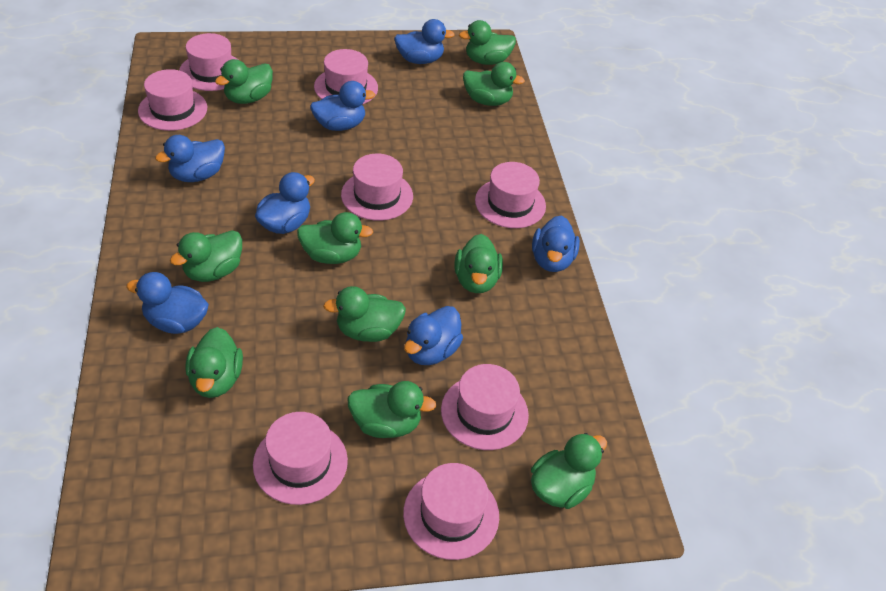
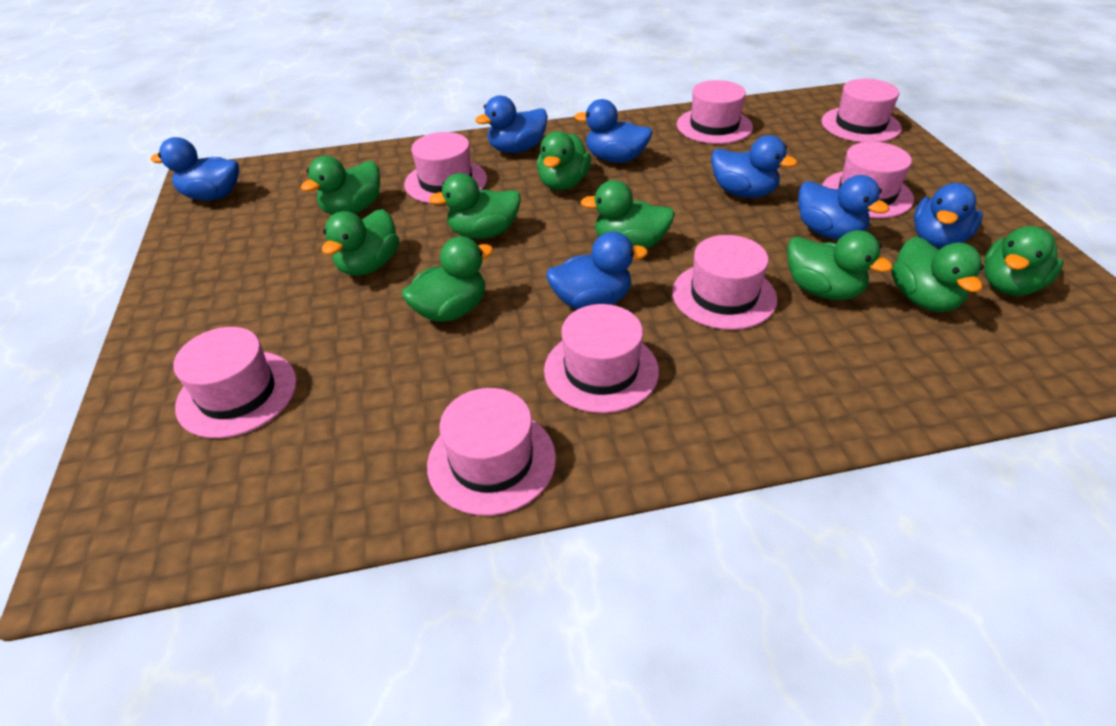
green duck: [170,230,242,282] [186,327,243,398] [215,59,273,104] [297,212,373,264] [323,286,406,342] [347,381,437,438] [455,234,503,293] [459,20,516,65] [463,62,525,106] [531,433,607,509] = 10 -> [301,156,380,215] [322,209,399,276] [402,236,494,322] [429,173,521,239] [537,131,591,190] [580,180,675,249] [787,230,893,300] [891,236,984,312] [984,226,1064,296] = 9

